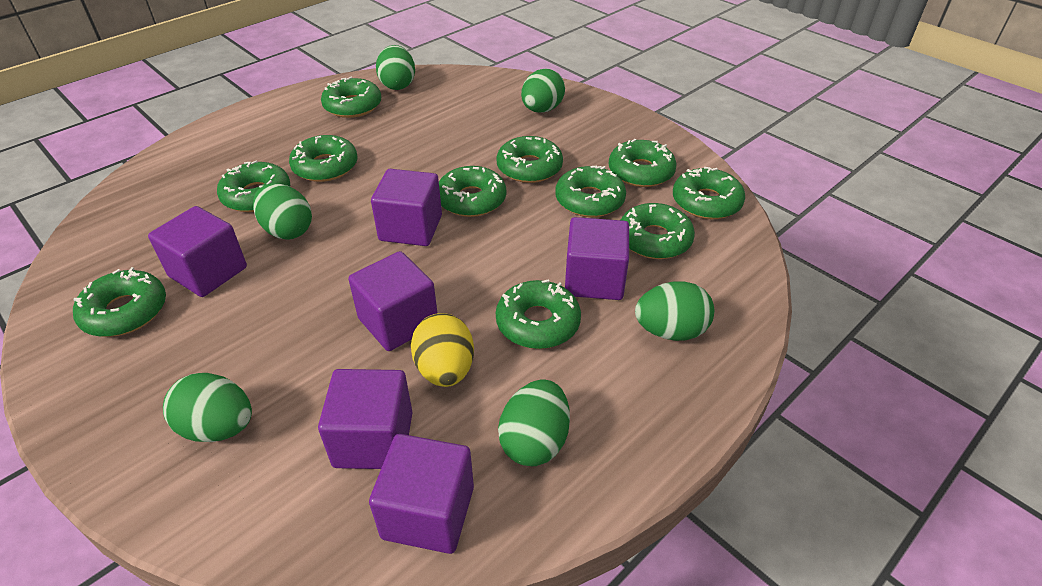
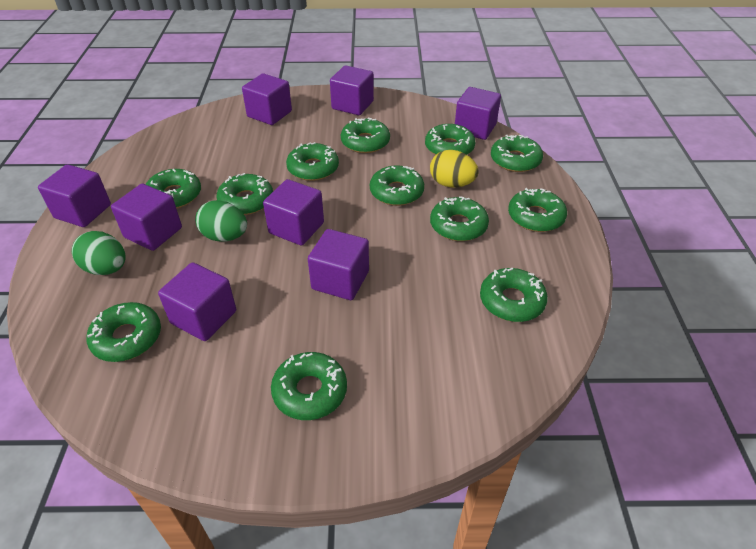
green donut: [73,267,166,337] [217,160,290,212] [289,135,358,182] [321,77,381,118] [439,166,506,217] [496,136,563,183] [496,279,581,349] [556,166,626,217] [608,139,677,187] [621,203,695,259] [673,167,745,219] = 11 -> [87,302,161,362] [146,169,201,209] [216,173,273,215] [271,352,347,420] [286,142,339,181] [341,118,390,153] [370,165,424,206] [425,124,475,155] [430,196,489,241] [480,268,548,322] [491,135,543,172] [508,188,567,232] = 12
green egg: [163,373,252,442] [253,183,312,240] [376,45,415,90] [498,379,570,466] [521,69,565,113] [635,281,714,341] = 6 -> [72,231,126,275] [195,200,247,241] = 2
purple cube: [148,206,247,297] [318,369,413,469] [348,251,437,351] [369,434,474,554] [371,169,442,246] [565,217,629,300] = 6 -> [38,164,111,227] [111,184,182,251] [158,262,236,341] [242,73,292,125] [263,179,324,246] [308,229,369,300] [330,65,374,115] [455,87,501,140] = 8

